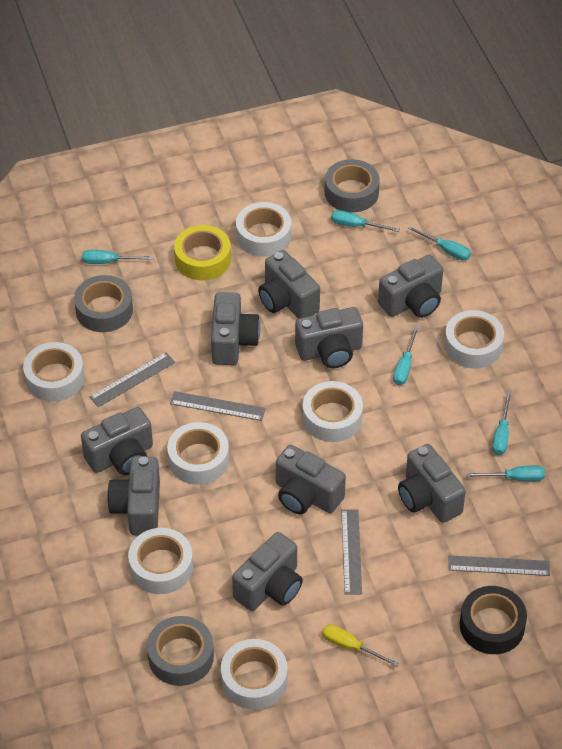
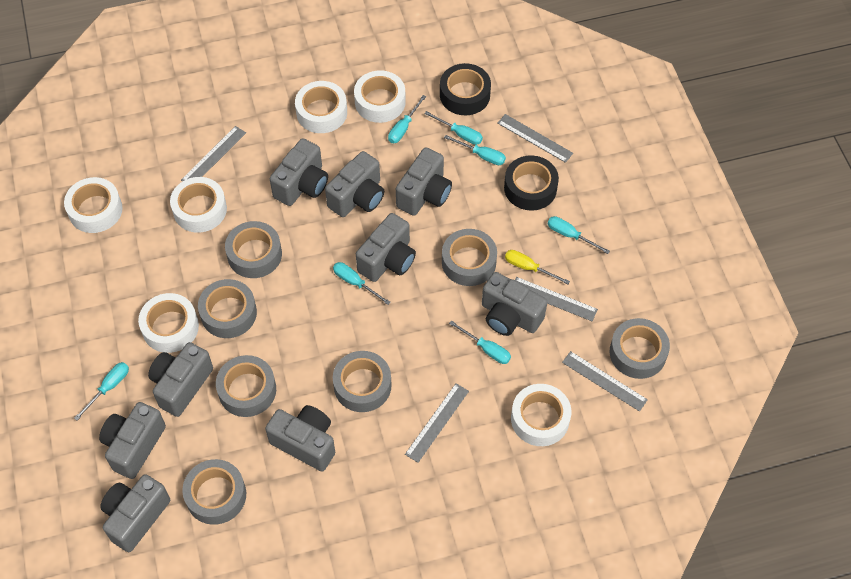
black tape: [460,586,527,654] = 1 -> [440,63,491,115] [504,155,559,211] = 2
grey ruler: [89,352,175,407] [170,391,266,421] [341,509,362,595] [448,555,550,576] = 4 -> [181,126,246,182] [405,383,469,463] [497,114,573,163] [515,277,598,321] [562,351,648,412] = 5
grey tape: [74,275,133,332] [147,616,214,686] [325,159,380,212] = 3 -> [182,459,246,525] [198,279,257,338] [216,355,276,417] [225,221,282,278] [333,351,392,412] [442,229,497,286] [610,318,670,379] = 7
turquoise screwdriver: [82,250,153,264] [331,210,400,232] [393,327,418,385] [407,226,471,261] [467,466,545,482] [492,393,511,455] = 6 -> [74,362,129,420] [333,262,391,305] [388,95,426,143] [424,111,483,145] [444,135,506,165] [449,320,511,364] [548,216,610,254] = 7
white tape: [23,342,84,402] [128,528,193,594] [167,422,229,485] [221,639,288,710] [236,202,292,257] [302,381,363,442] [444,310,504,369] = 7 -> [64,177,123,233] [138,293,199,353] [170,177,227,233] [295,81,347,133] [354,70,406,123] [511,384,571,446] = 6
yellow tape: [174,225,231,280] = 1 -> none = 0

